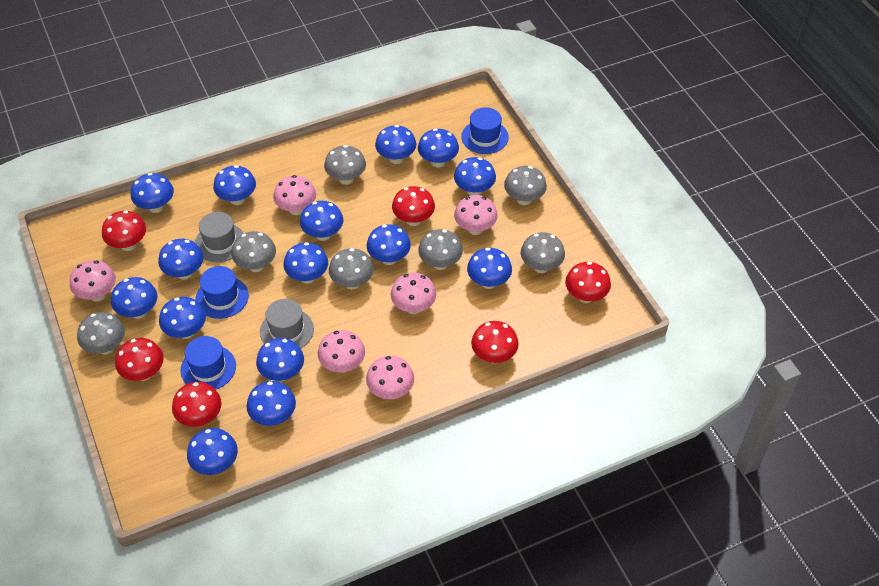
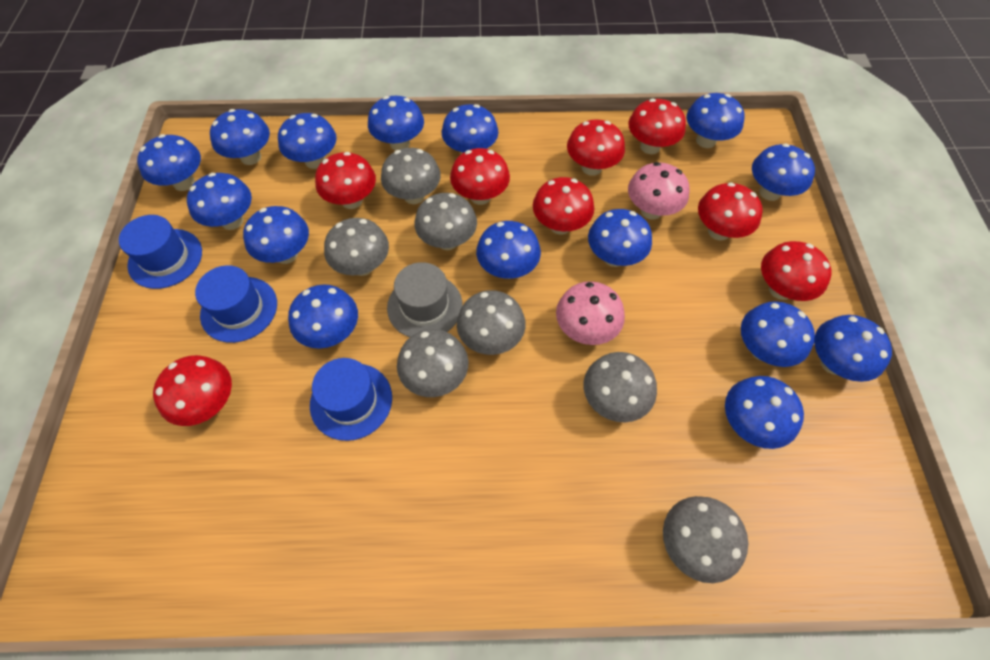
grey hat: [195,212,244,262] [260,299,314,349] = 2 -> [387,262,462,337] = 1
pink mushroom: [70,260,116,302] [273,175,316,215] [318,330,365,373] [366,356,414,399] [391,273,436,314] [454,195,498,235] = 6 -> [556,281,625,345] [628,162,689,220] = 2
red mushroom: [102,211,146,251] [115,338,164,381] [172,382,222,427] [392,186,435,226] [471,321,519,363] [565,262,611,303] = 6 -> [153,355,232,426] [315,152,376,209] [450,148,510,205] [533,177,594,235] [567,119,625,176] [628,99,686,154] [698,182,763,240] [761,241,832,301] = 8

